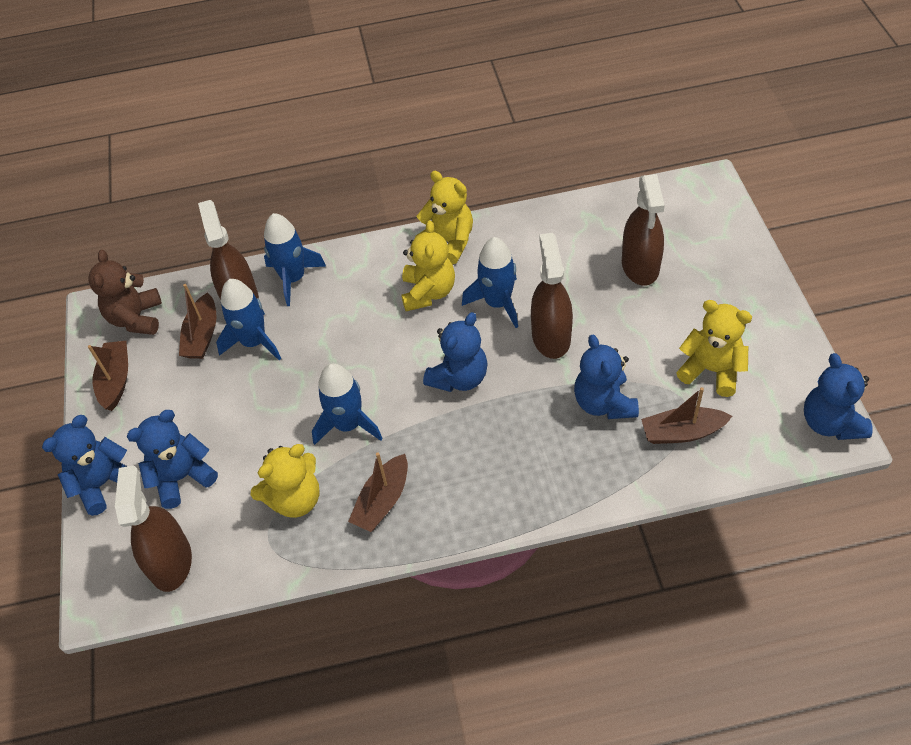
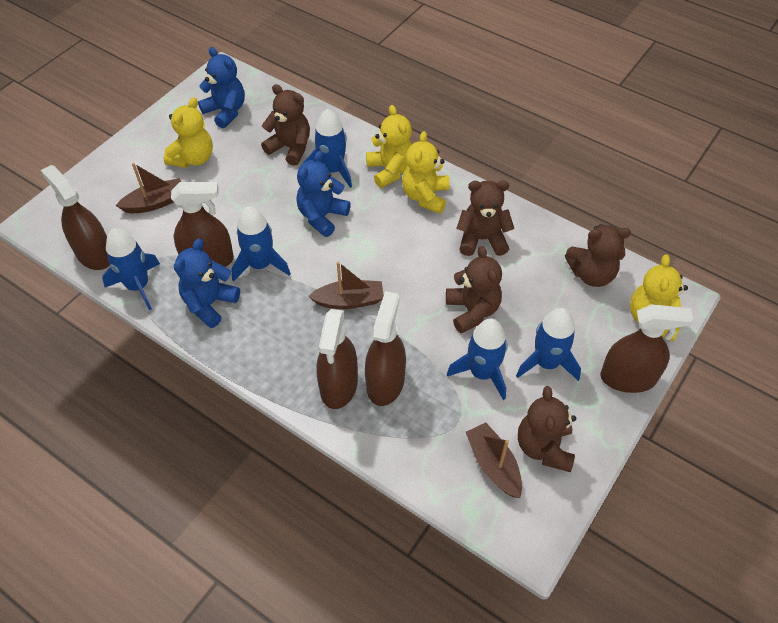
blue rocket: [216,279,281,360] [264,213,326,306] [312,363,383,445] [462,237,518,328] = 4 -> [102,228,160,310] [231,206,291,282] [303,109,352,188] [447,318,508,400] [516,308,581,381] = 5
blue teddy bear: [42,415,127,516] [126,410,218,509] [423,312,487,392] [574,335,639,419] [804,353,873,440] = 5 -> [174,239,240,328] [198,47,245,128] [296,151,351,237] = 3
brown boat: [88,341,128,411] [179,284,217,359] [348,452,408,532] [641,387,732,444] = 4 -> [116,163,181,213] [308,262,384,309] [466,423,522,498] = 3
brown spray bottle: [115,465,192,592] [198,200,259,300] [531,233,573,359] [622,174,665,286] = 4 -> [41,165,110,270] [171,182,234,267] [317,309,358,409] [365,291,406,406] [600,304,693,393] = 5
brown teddy bear: [89,250,162,335] = 1 -> [261,84,310,166] [446,246,502,333] [456,180,514,256] [518,386,576,472] [565,224,631,287] = 5

